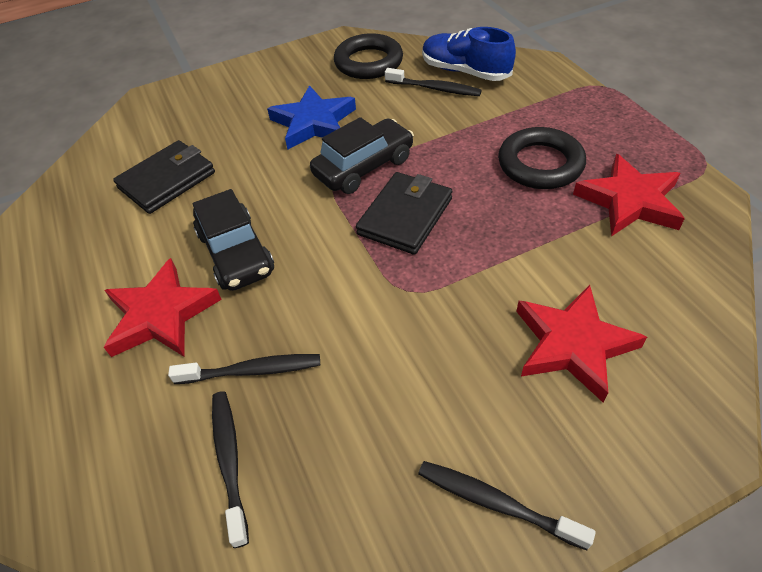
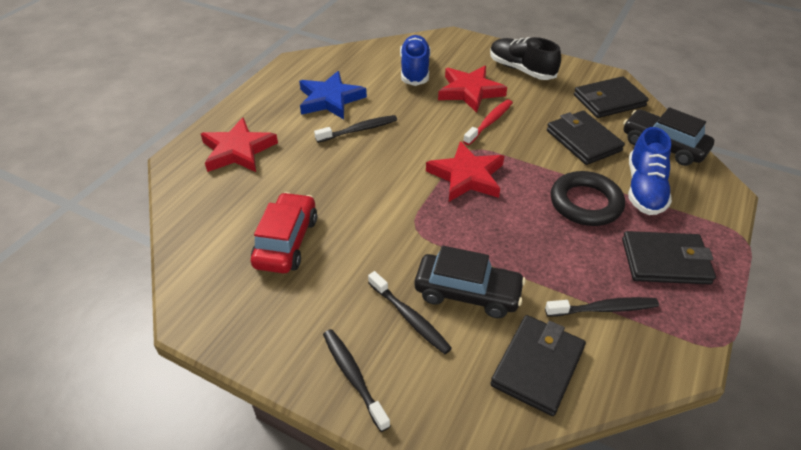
black ring: [334,33,403,79] [498,127,586,189] = 2 -> [550,171,625,226] = 1
black shoe: none = 0 -> [490,37,561,80] = 1
black wallet: [113,140,215,214] [356,172,452,255] = 2 -> [490,315,586,416] [547,111,625,165] [574,76,649,118] [622,231,716,285] = 4
blue shoe: [422,27,516,81] = 1 -> [400,35,431,86] [628,127,672,215] = 2
red car: none = 0 -> [251,192,317,273] = 1
red toothbrush: none = 0 -> [463,100,513,145] = 1

